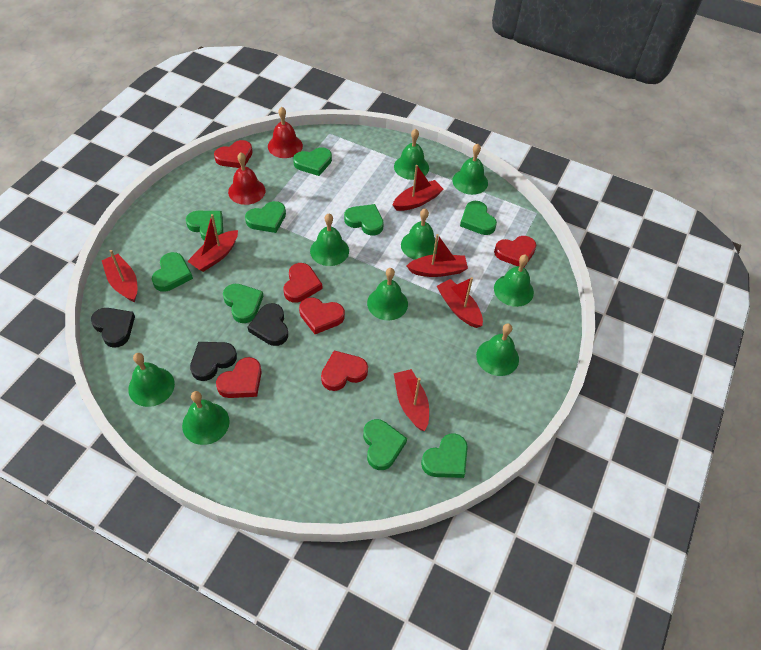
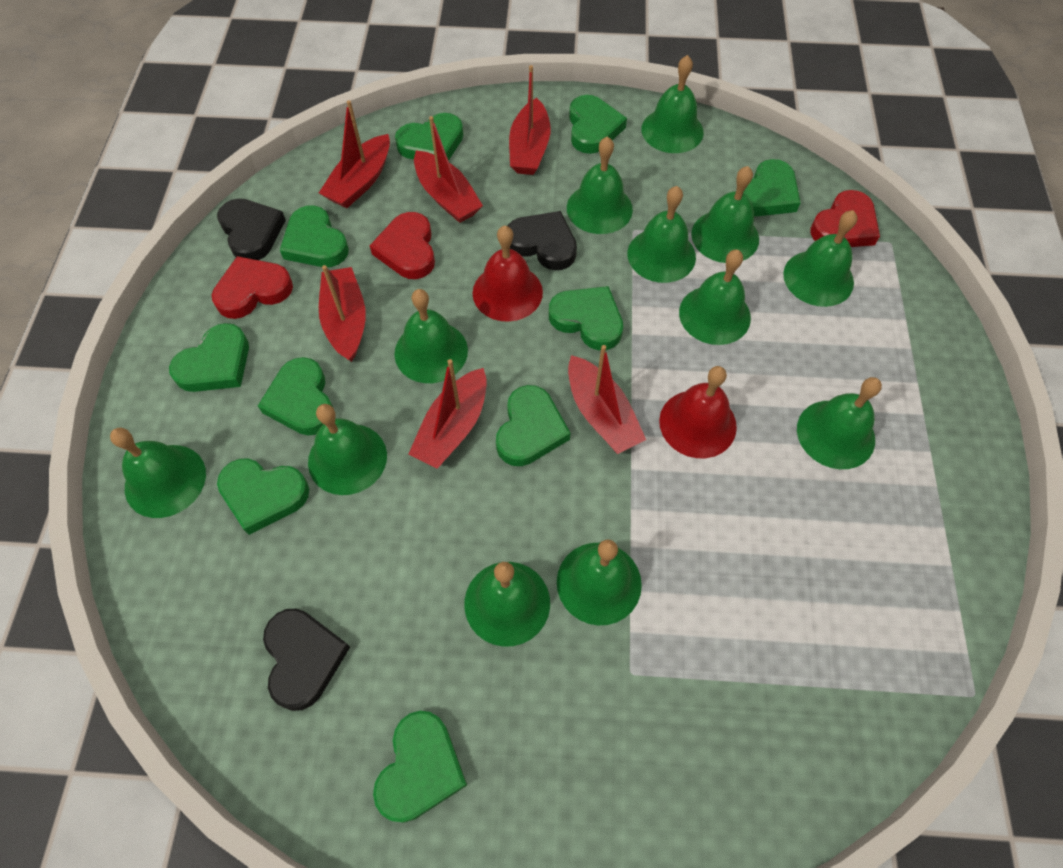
green bell: [128,353,175,407] [182,391,230,445] [310,214,349,266] [367,268,408,320] [394,129,429,180] [401,209,438,260] [452,144,488,195] [476,324,519,376] [494,255,534,307] = 9 -> [110,428,206,518] [308,404,387,495] [394,289,468,383] [464,562,550,647] [557,540,642,625] [567,136,633,234] [627,186,696,283] [641,55,704,153] [679,250,751,345] [691,166,759,263] [783,210,857,307] [797,377,882,469] = 12
green heart: [152,252,193,292] [186,211,223,241] [223,284,263,323] [245,201,286,233] [293,147,332,176] [344,204,384,236] [363,419,407,470] [421,433,468,478] [460,201,497,235] = 9 -> [169,323,249,392] [217,458,309,535] [258,357,333,436] [280,205,349,267] [373,711,467,823] [395,113,463,161] [496,385,570,466] [549,286,623,350] [569,95,627,154] [743,159,801,216] = 10
red heart: [214,140,253,168] [216,357,262,398] [284,263,323,303] [299,298,345,334] [321,350,368,391] [494,236,537,267] = 6 -> [212,256,293,319] [370,212,435,279] [811,190,880,247] = 3

